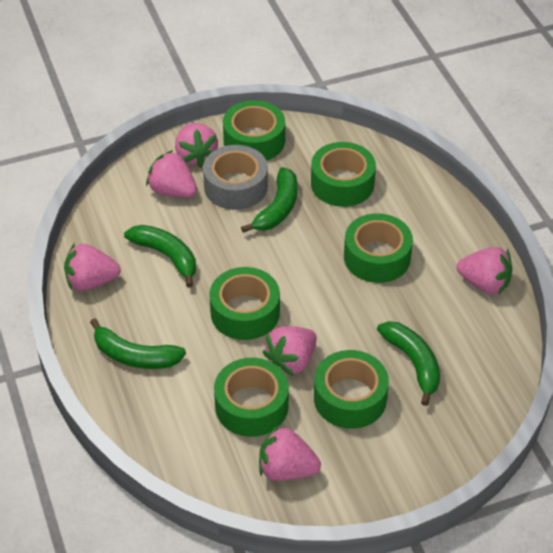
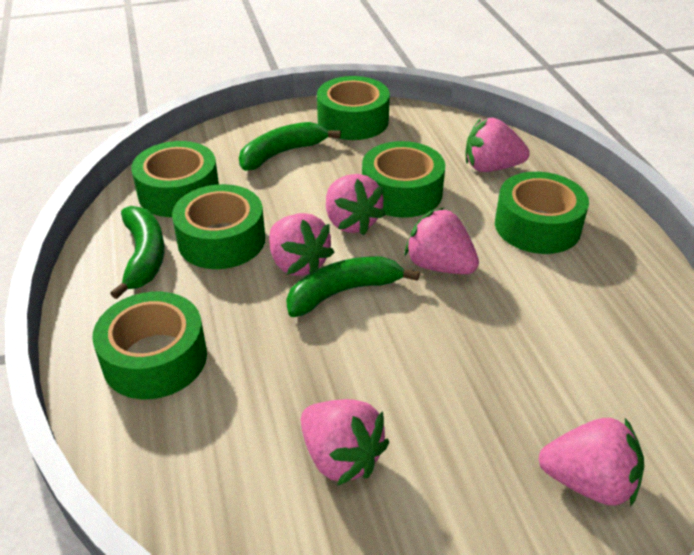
green banana: [90,318,186,369] [124,225,196,288] [241,167,297,233] [377,321,440,406] = 4 -> [110,206,165,299] [239,122,341,171] [286,257,420,317] = 3
grey tape: [203,145,268,210] = 1 -> none = 0

